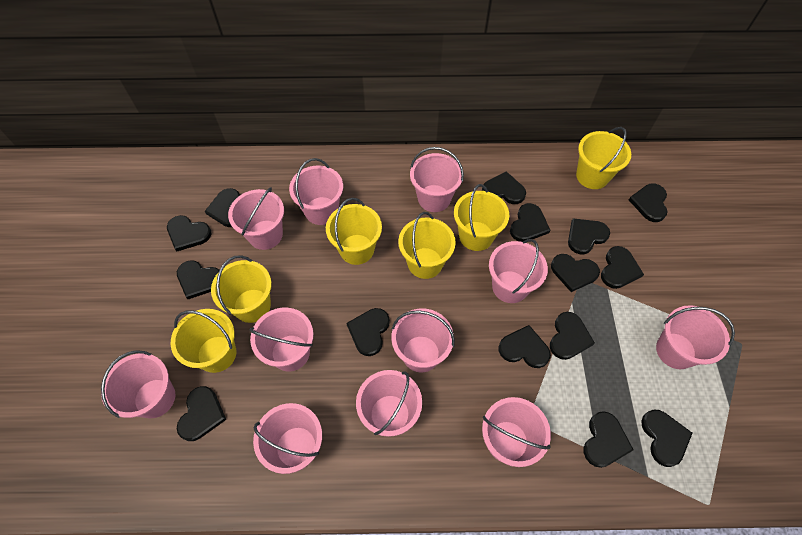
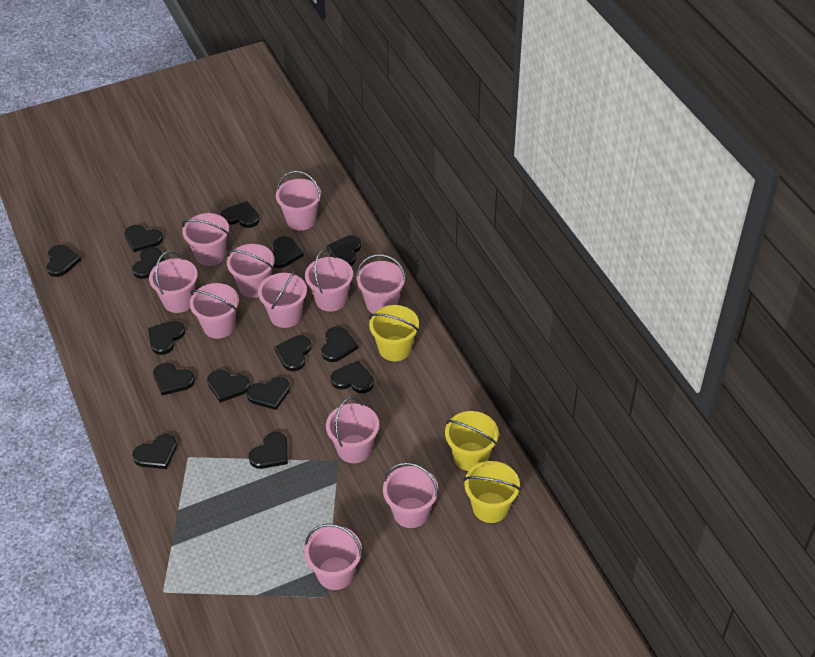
yellow bucket: [171,309,236,373] [211,255,272,323] [326,198,382,265] [398,212,456,279] [454,184,509,251] [576,127,631,189] = 6 -> [369,305,419,361] [445,411,499,471] [464,461,521,523] = 3

